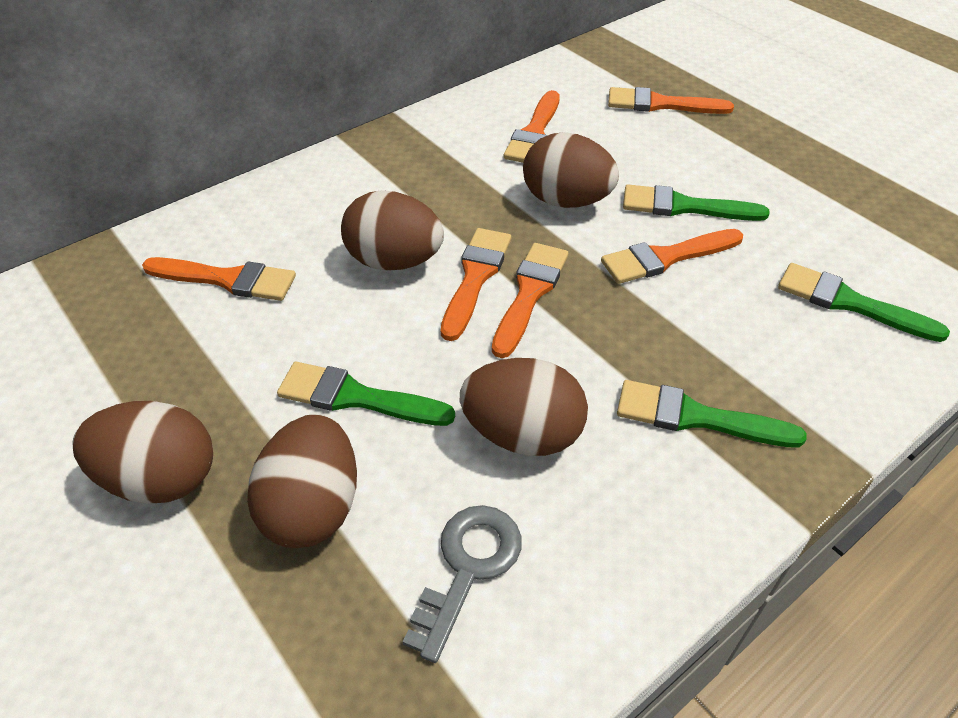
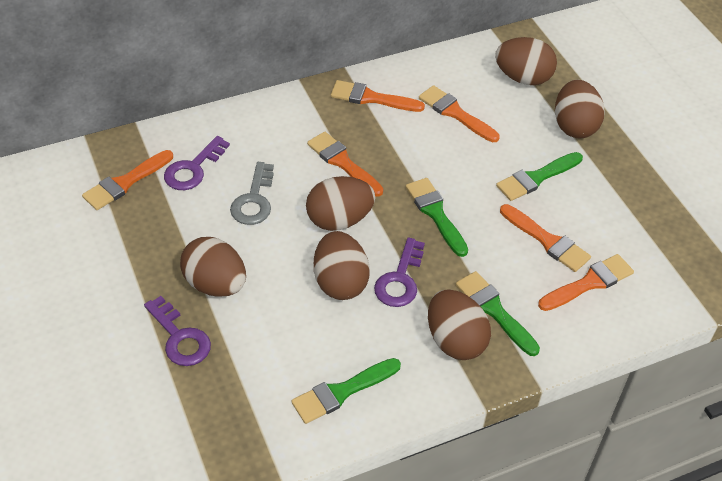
brown egg: [73,401,213,504] [247,415,357,548] [341,190,444,270] [460,358,588,456] [523,132,619,208] = 5 -> [180,237,246,297] [306,176,375,231] [314,231,370,300] [428,289,491,360] [495,37,557,85] [555,80,605,138] = 6
purple key: none = 0 -> [144,296,211,366] [164,136,230,190] [374,237,425,307] = 3

